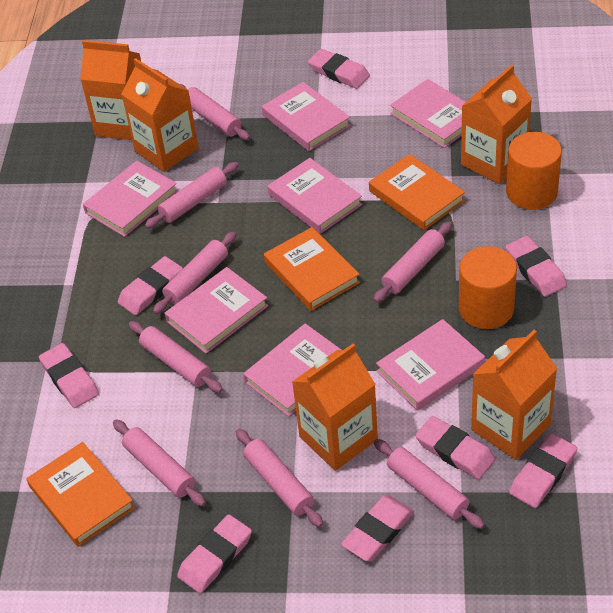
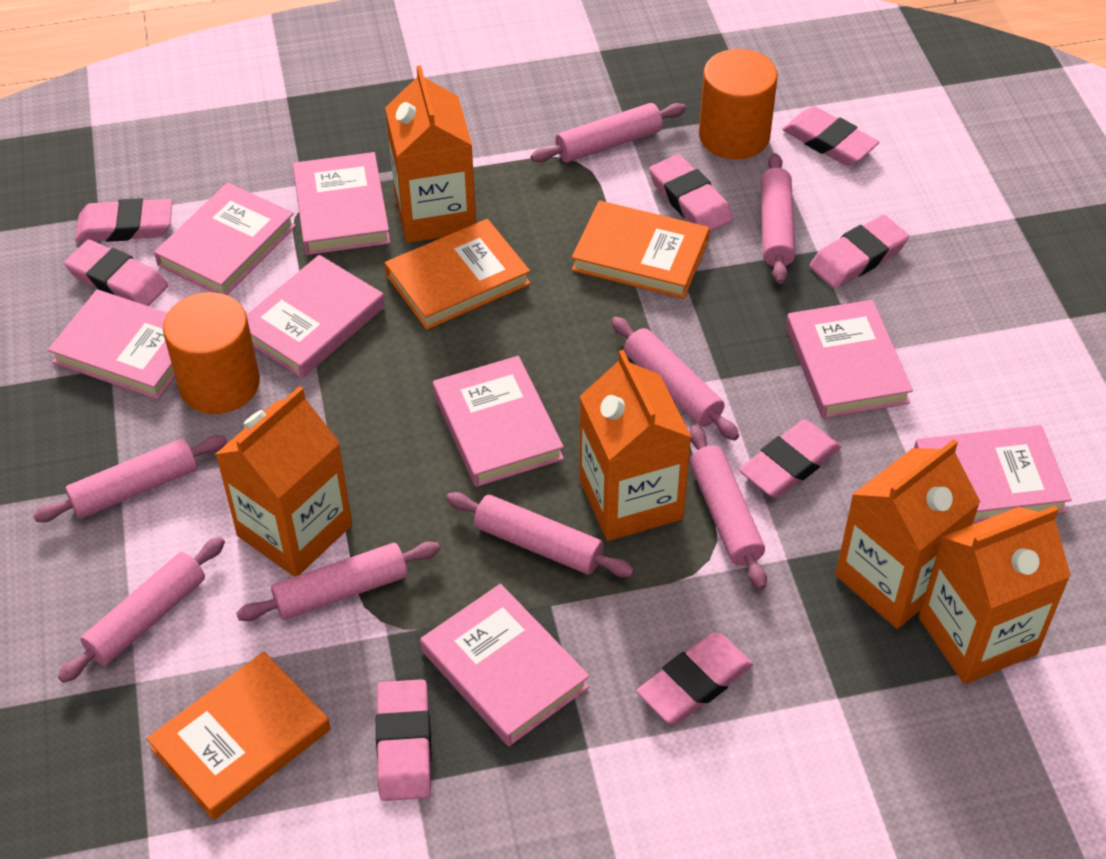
pink book: [83,161,178,237] [164,267,268,354] [243,323,341,417] [262,82,351,151] [268,158,362,234] [376,319,485,411] [390,79,466,148] = 7 -> [48,289,175,400] [154,183,296,295] [246,255,385,378] [293,152,391,255] [420,584,590,746] [433,356,564,487] [786,300,913,418] [914,425,1071,524] = 8

